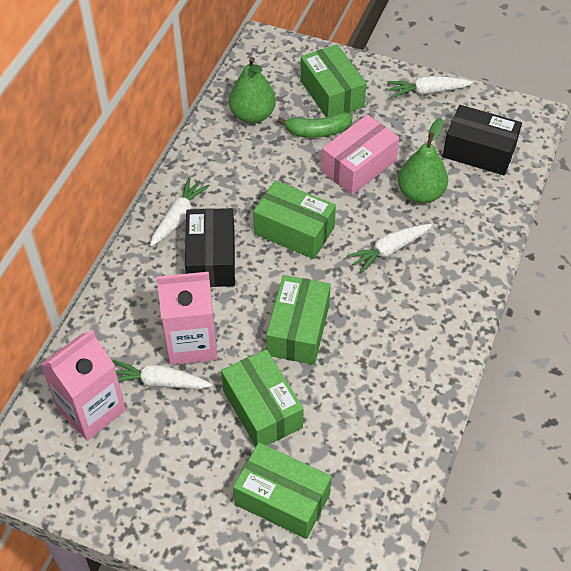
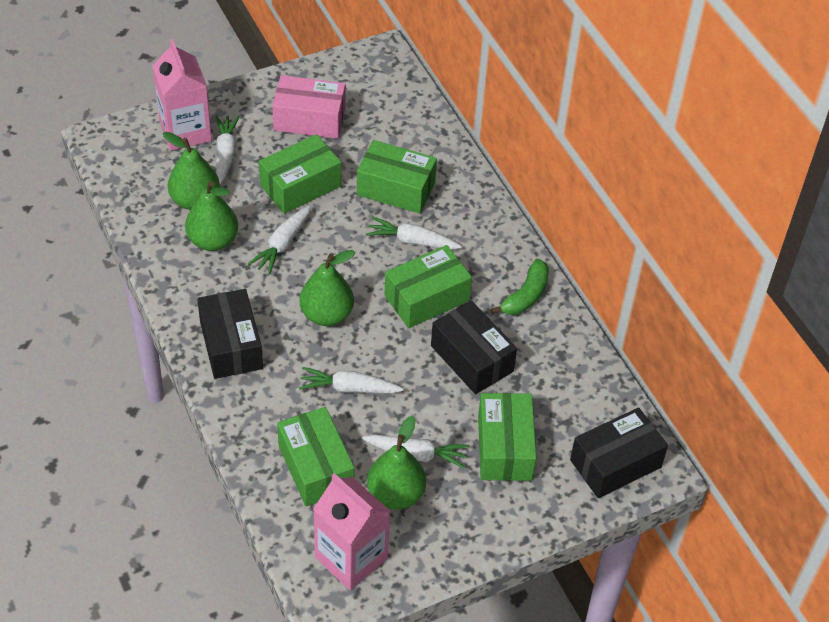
black box: [185,208,235,287] [443,105,522,175] = 2 -> [197,289,263,379] [431,300,517,394] [570,408,668,498] = 3
green pear: [229,57,276,124] [398,118,448,204] = 2 -> [163,132,220,210] [185,181,238,251] [300,250,355,326] [367,416,426,509] = 4
white carrot: [112,360,212,389] [150,177,210,247] [346,224,432,274] [387,76,473,98] = 4 -> [216,115,240,184] [248,205,311,275] [299,367,404,394] [362,435,469,469] [366,216,462,250] = 5

